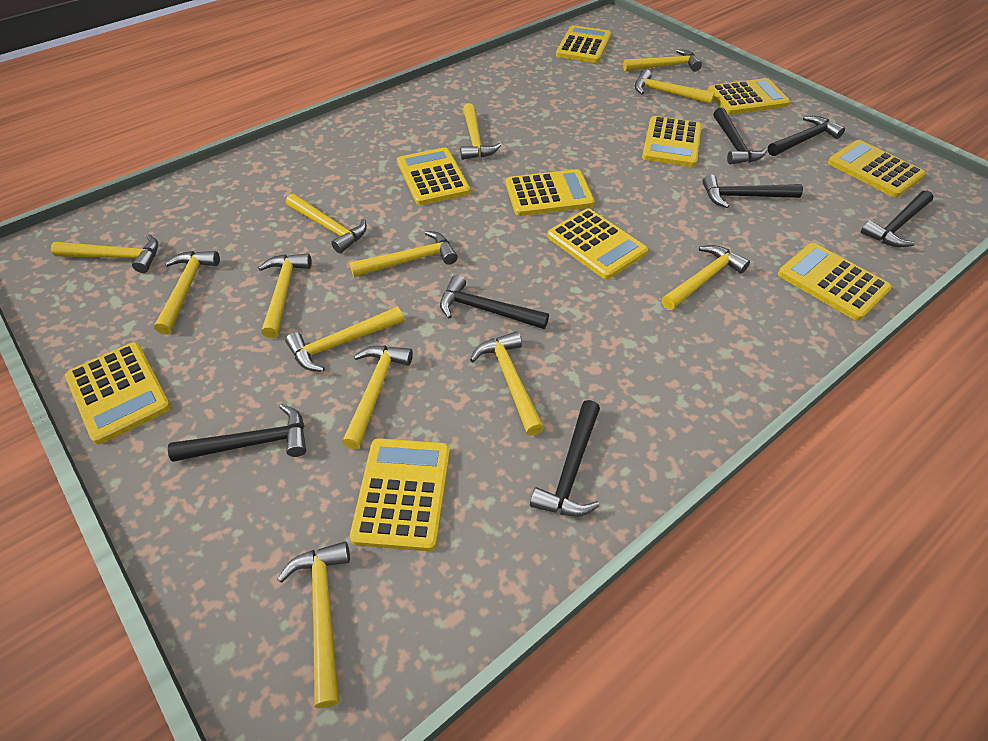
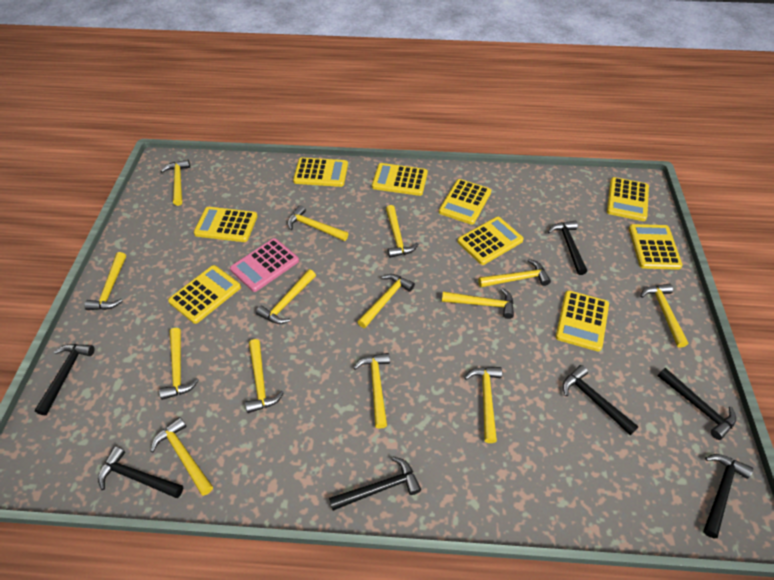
pink calculator: none = 0 -> [230,238,299,292] = 1
yellow calculator: [65,342,171,445] [350,438,450,551] [397,147,470,205] [506,169,594,216] [547,208,648,279] [556,25,611,63] [642,116,702,167] [708,78,790,115] [778,243,892,321] [828,140,926,198] = 10 -> [168,265,241,324] [194,207,257,242] [293,158,348,187] [372,163,428,196] [439,179,491,225] [457,217,524,265] [555,290,609,351] [607,177,649,221] [629,224,683,270] = 9
yellow hammer: [51,234,158,273] [154,251,220,334] [258,253,312,338] [277,542,350,708] [285,307,404,372] [286,194,367,253] [342,346,413,449] [350,231,458,277] [460,103,501,160] [470,331,544,436] [623,49,702,71] [635,69,715,104] [662,245,750,310] = 13 -> [84,252,126,310] [150,417,213,496] [159,328,199,400] [161,159,190,206] [245,339,284,413] [256,269,316,324] [287,205,348,241] [353,353,390,429] [358,274,415,328] [386,205,418,258] [442,288,514,319] [464,367,502,443] [478,259,551,287] [640,284,688,348] = 14

